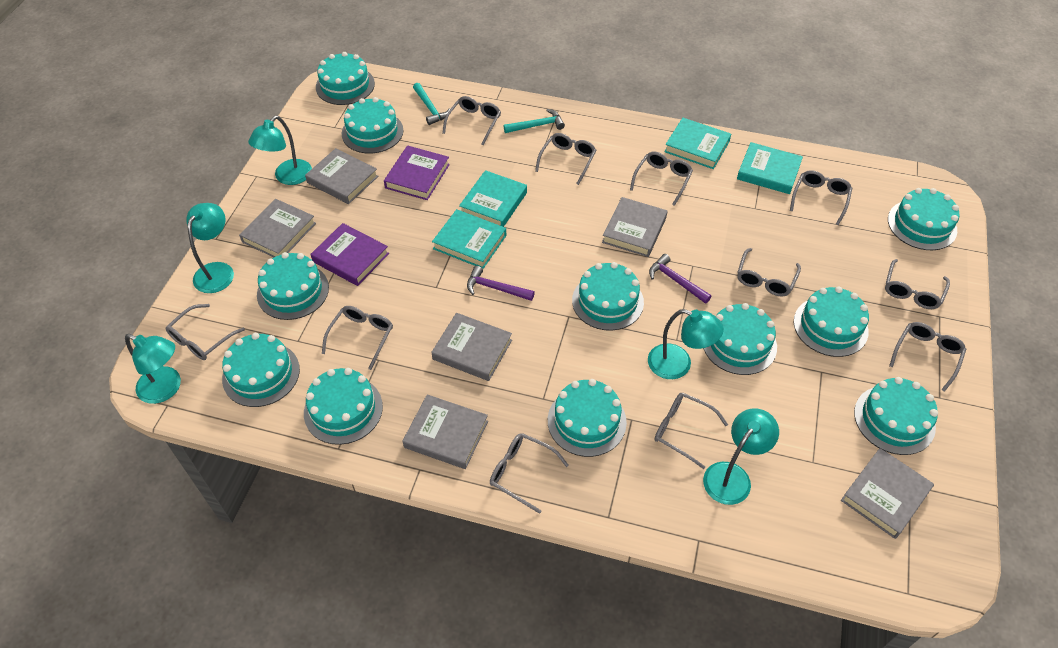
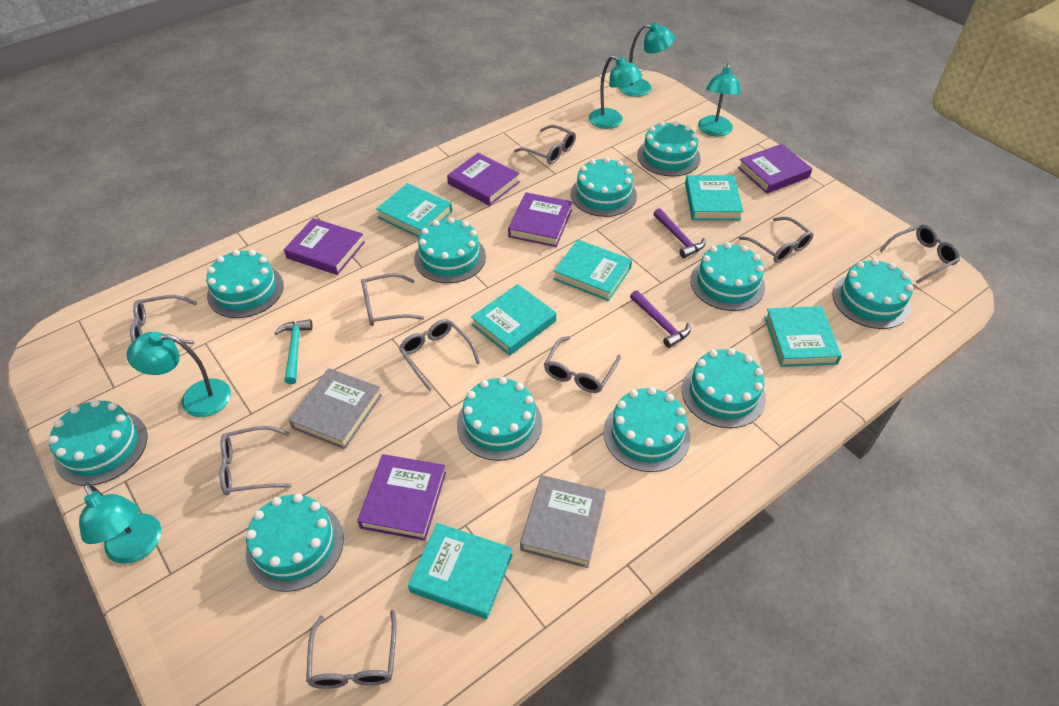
grey book: [239,199,316,257] [305,148,378,204] [402,394,488,469] [431,313,512,381] [602,197,667,257] [841,448,934,539] = 6 -> [289,368,382,449] [520,475,606,568] = 2
grey glasses: [166,304,245,360] [322,306,393,370] [442,96,501,145] [490,433,569,514] [535,133,596,185] [630,152,693,206] [654,393,728,469] [737,248,801,296] [790,170,852,225] [885,259,950,309] [889,322,966,392] = 11 -> [130,295,197,344] [219,426,292,495] [306,610,397,689] [361,273,424,326] [399,319,480,391] [514,125,576,164] [544,336,621,393] [739,217,813,263] [879,225,960,284] = 9
purple book: [311,223,389,286] [384,146,450,200] = 2 -> [284,218,365,275] [357,454,446,541] [447,153,520,206] [508,192,572,247] [738,144,812,193] = 5
turquoise book: [432,209,506,269] [459,170,527,227] [664,118,731,169] [737,142,803,194] = 4 -> [376,183,452,238] [408,523,513,619] [471,284,556,356] [553,240,632,301] [685,175,744,220] [764,306,842,367] = 6
turquoise hammer: [413,83,450,125] [504,109,565,133] = 2 -> [274,319,313,384] = 1

